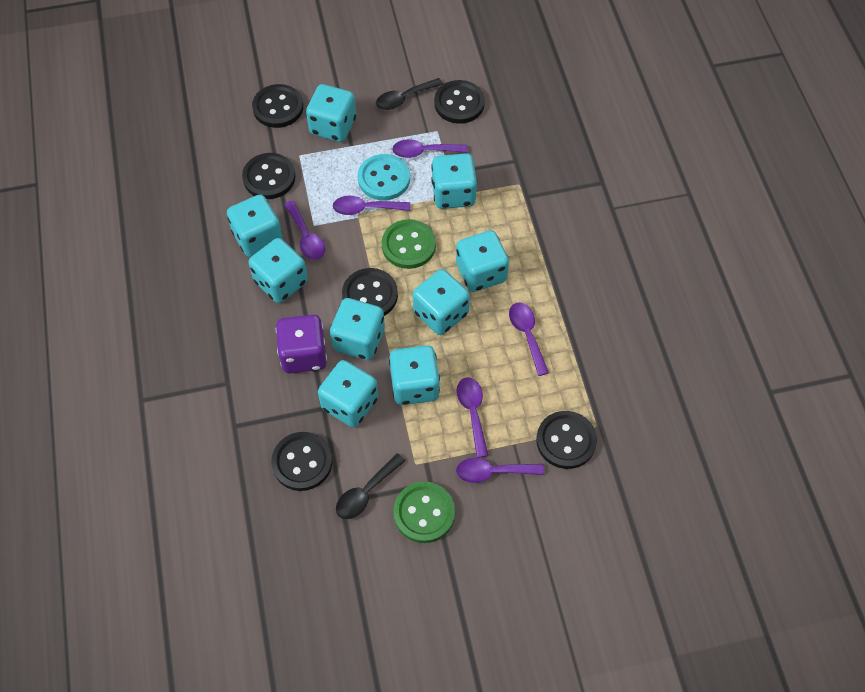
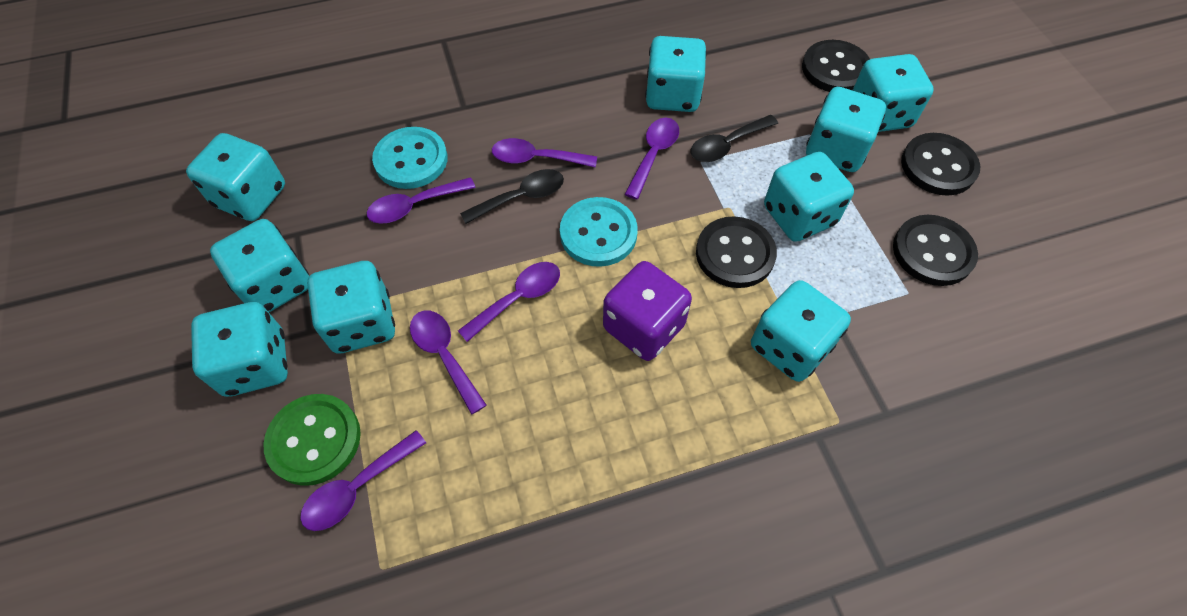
black button: [242,153,296,199] [252,84,303,128] [271,432,332,491] [342,268,398,316] [434,80,485,124] [536,411,597,469] = 6 -> [696,216,777,288] [802,40,870,92] [893,215,978,286] [901,133,980,196] = 4
green button: [382,219,436,269] [393,481,455,543] = 2 -> [263,394,361,486] = 1
turquoise button: [358,154,410,200] = 1 -> [372,127,448,189] [560,197,638,267] = 2

